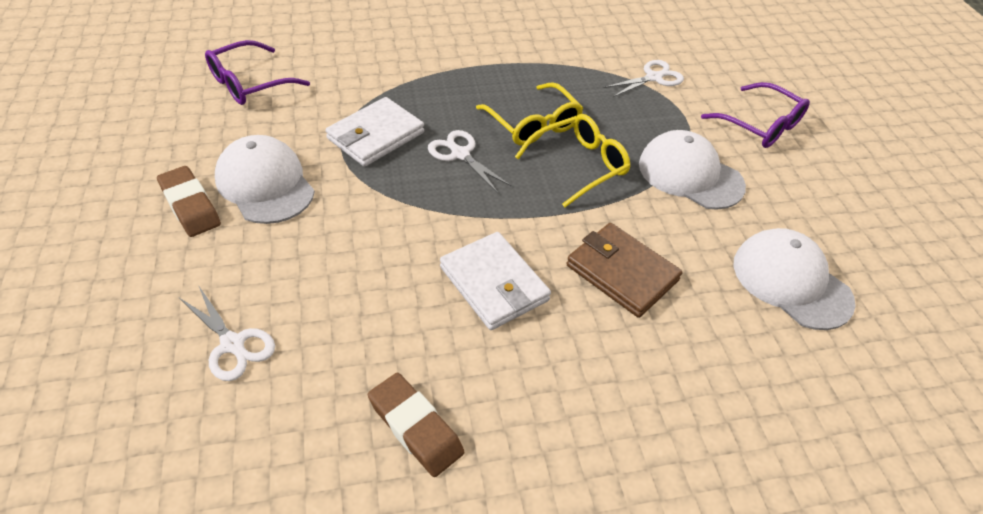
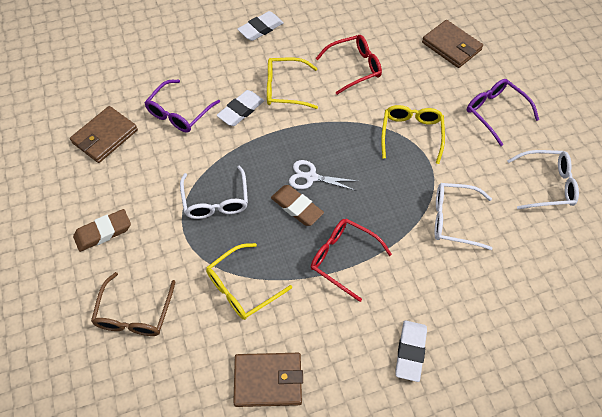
brown glasses: none = 0 -> [91,272,176,336] = 1
brown wallet: [567,223,682,318] = 1 -> [70,106,138,163] [233,353,303,407] [422,20,483,68] = 3
red glasses: none = 0 -> [311,219,392,302] [315,35,382,95] = 2
white cap: [215,135,315,224] [639,130,746,210] [733,228,855,330] = 3 -> none = 0
white eraser: none = 0 -> [217,90,264,126] [238,11,284,41] [395,321,427,382] = 3
white glasses: none = 0 -> [180,165,248,219] [434,183,492,250] [507,150,579,209] = 3
white scissors: [179,285,275,381] [428,130,512,193] [603,60,684,97] = 3 -> [289,160,358,191] = 1
white wallet: [325,97,424,167] [440,232,551,330] = 2 -> none = 0
yellow glasses: [476,82,583,146] [515,114,631,207] = 2 -> [206,243,292,320] [267,58,318,109] [381,105,445,164] = 3

